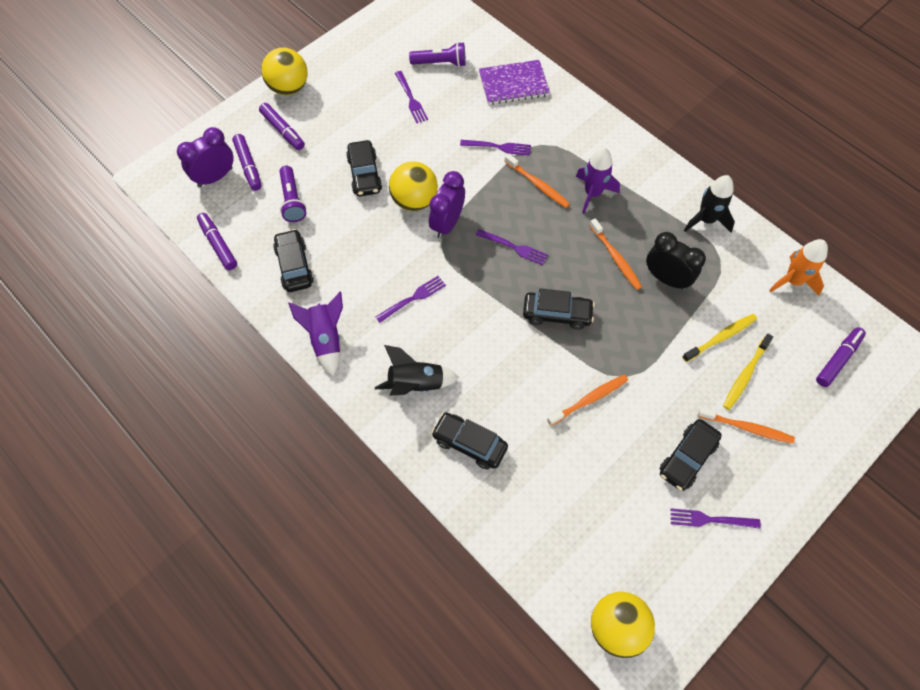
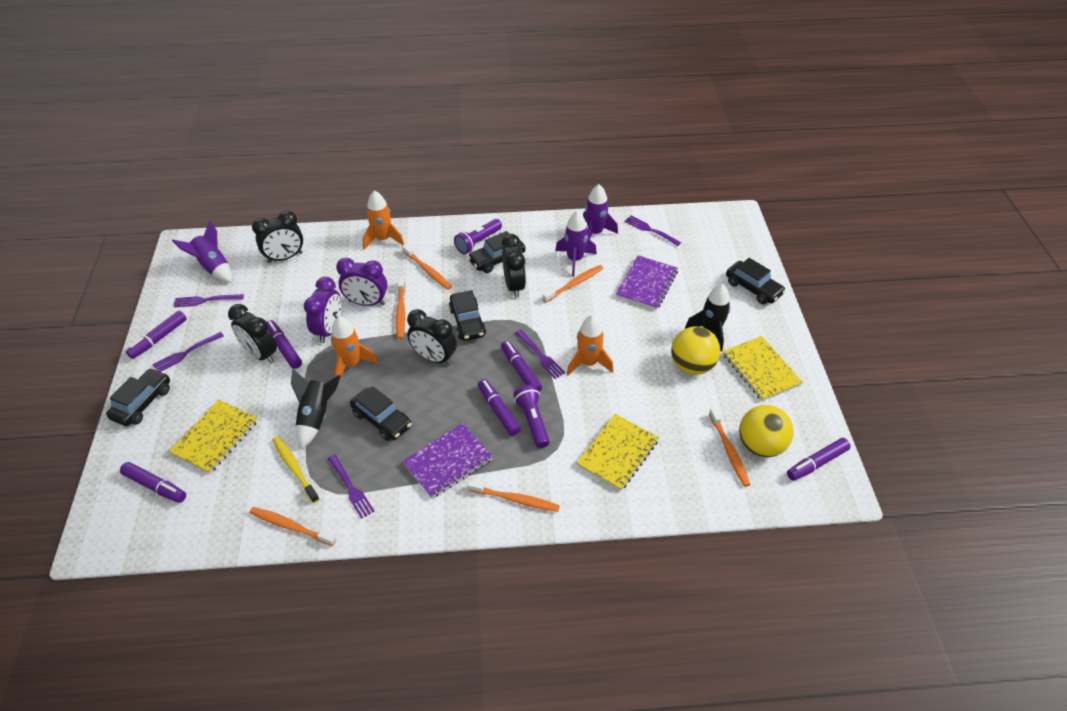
black clock: [646,232,706,290] = 1 -> [228,304,277,364] [252,211,303,263] [407,309,457,365] [502,234,526,298] = 4
orange rocket: [769,239,828,296] = 1 -> [331,316,378,378] [362,190,404,250] [567,315,614,376] = 3
orange toothbrush: [504,154,570,208] [547,375,628,426] [590,218,642,290] [698,407,795,444] = 4 -> [250,507,336,546] [396,277,405,339] [402,244,452,290] [467,480,560,512] [542,265,603,303] [709,408,750,487] = 6
purple marker: [197,213,237,270] [232,134,261,191] [259,103,305,150] [816,327,866,387] = 4 -> [120,462,186,503] [126,311,187,359] [267,320,302,369] [478,379,521,436] [501,341,542,392] [787,438,851,481] = 6
purple notebook: [479,60,550,105] = 1 -> [402,423,493,498] [616,255,678,310] = 2
purple rocket: [288,292,343,376] [576,148,620,214] = 2 -> [172,220,232,283] [555,211,597,276] [583,184,618,239] = 3
yellow ball: [261,48,307,95] [389,161,438,211] [591,592,655,658] = 3 -> [671,326,720,375] [739,405,794,457] = 2
yellow notebook: none = 0 -> [169,400,258,474] [577,414,659,491] [723,336,803,401] = 3
yellow toothbrush: [682,314,757,362] [723,334,773,410] = 2 -> [273,436,319,503] = 1

